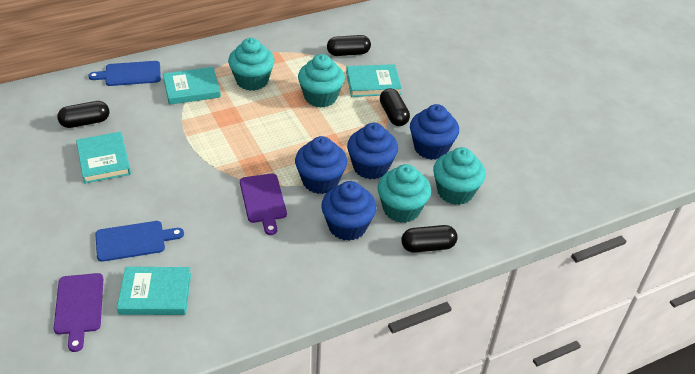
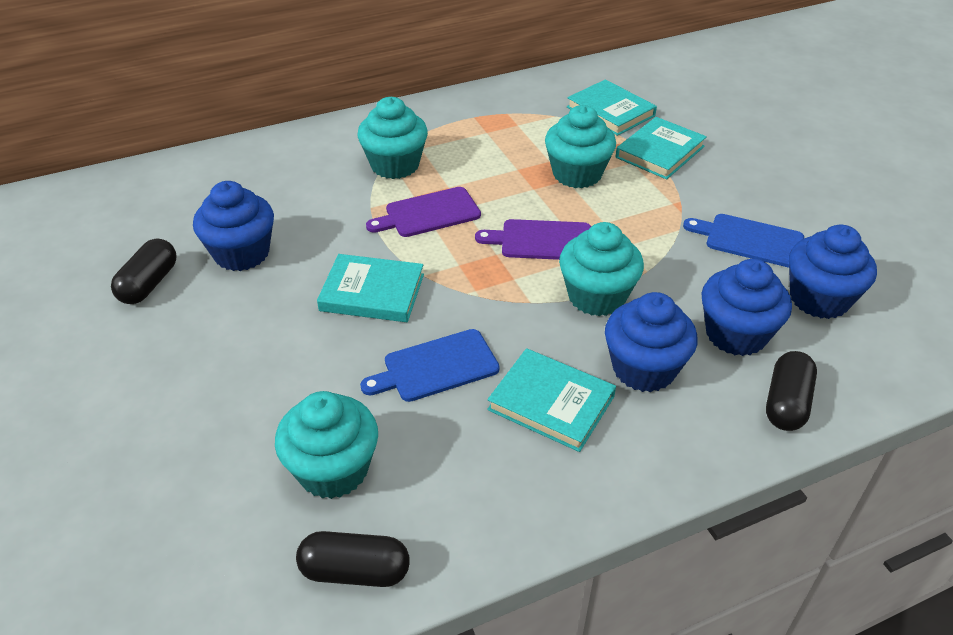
black capsule: [57,101,109,128] [327,35,371,56] [380,88,410,126] [401,225,458,253] = 4 -> [111,238,177,304] [296,531,410,587] [766,351,817,431] = 3

